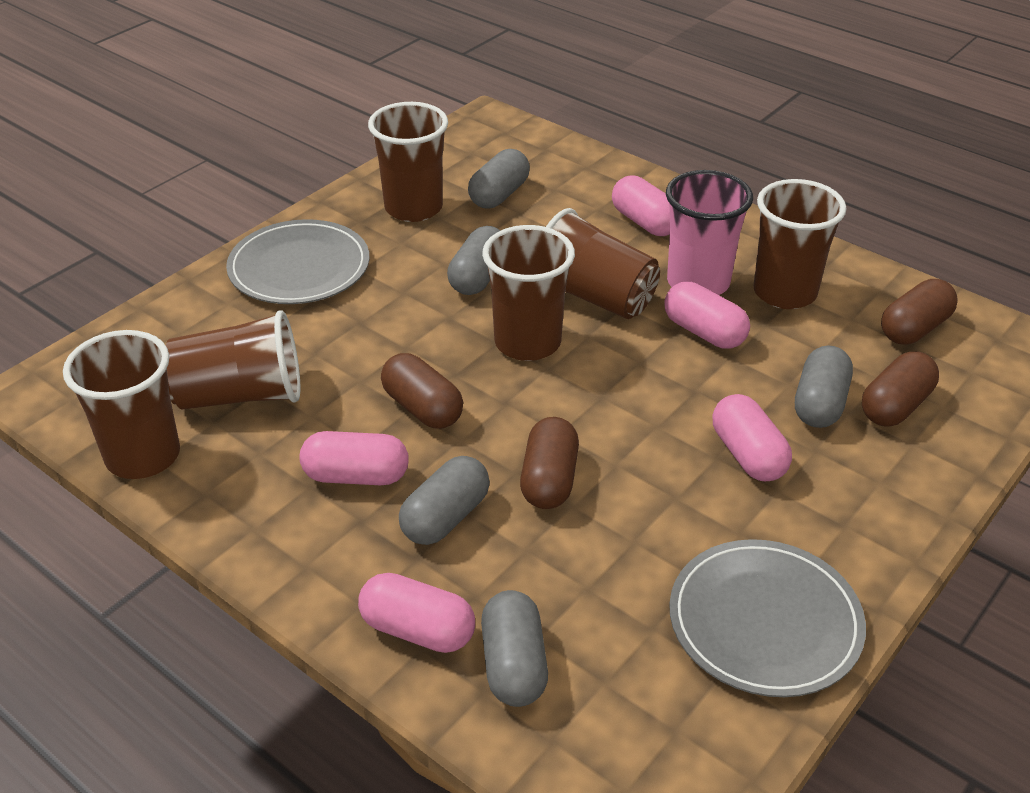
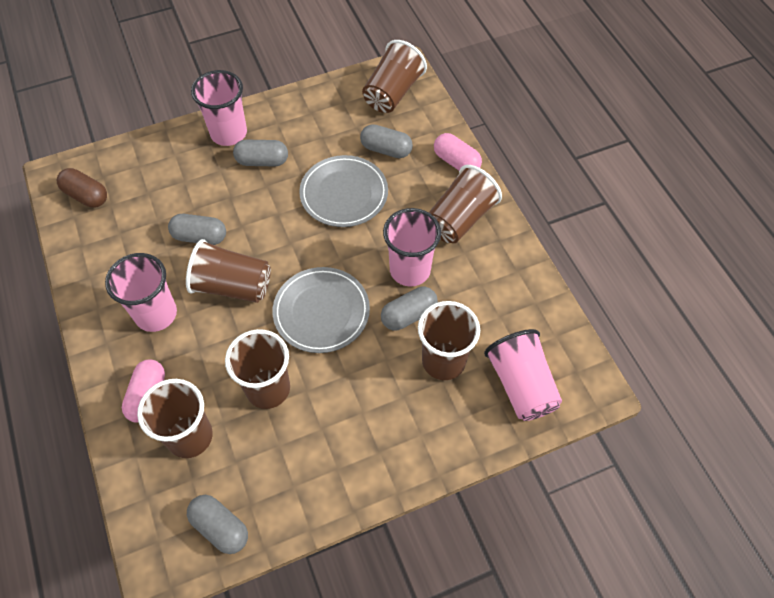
brown capsule: [381,353,463,429] [520,417,579,509] [862,351,939,427] [881,279,958,345] = 4 -> [57,168,107,208] = 1
pink capsule: [300,431,409,485] [358,573,475,653] [612,175,670,236] [664,282,750,349] [712,394,792,481] = 5 -> [122,360,165,423] [434,133,482,170] = 2
pink cup: [666,170,753,295] = 1 -> [105,253,177,332] [191,70,247,146] [383,208,441,286] [484,329,562,421] = 4

